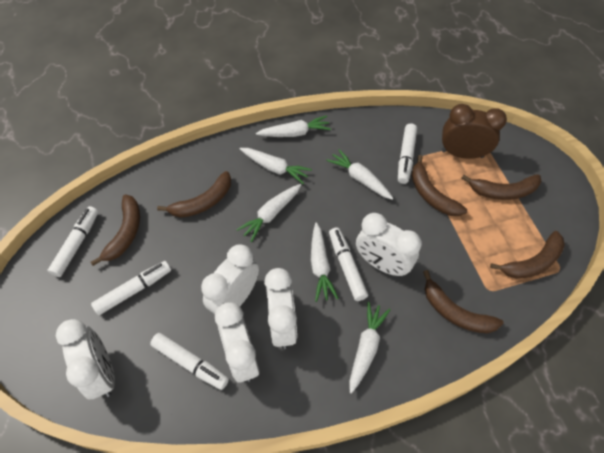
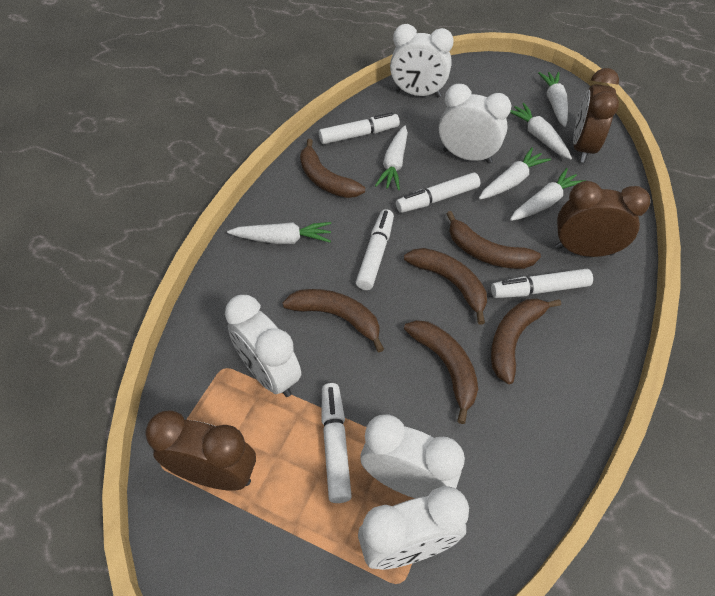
brown clock: [442,104,507,159] = 1 -> [145,410,256,490] [555,181,650,257] [573,68,619,163] = 3

